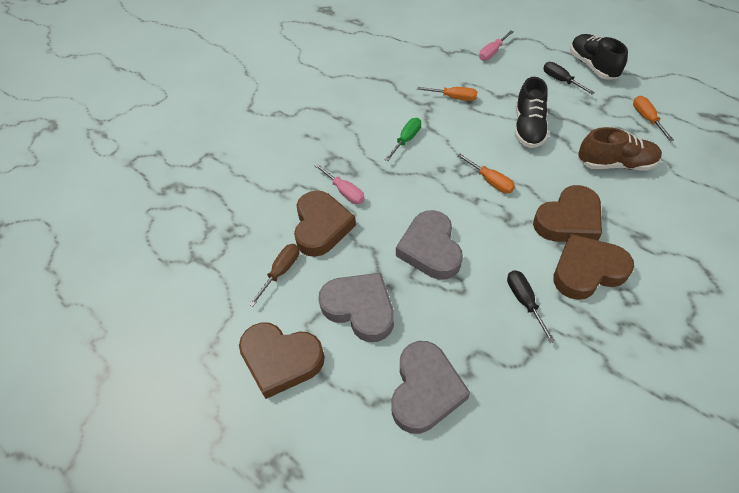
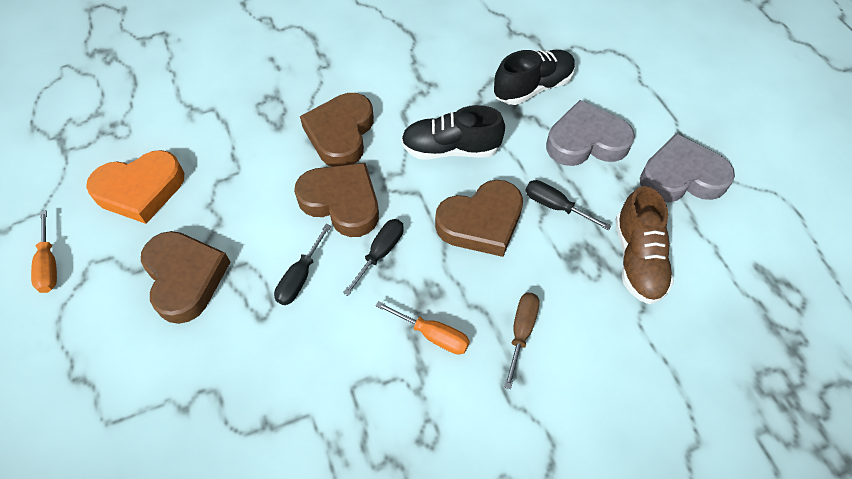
black screwdriver: [507,270,555,343] [543,62,595,94] = 2 -> [274,224,331,305] [343,219,404,296] [525,180,611,231] = 3
green screwdriver: [385,118,421,161] = 1 -> none = 0
grey heart: [318,273,394,342] [391,341,470,434] [396,210,463,280] = 3 -> [546,100,635,166] [640,133,735,202] = 2
orange heart: none = 0 -> [86,150,184,224] = 1
orange screwdriver: [417,87,477,101] [457,154,515,193] [633,96,674,141] = 3 -> [31,210,57,293] [375,301,470,354] = 2
pink screwdriver: [315,164,365,204] [479,31,514,61] = 2 -> none = 0

